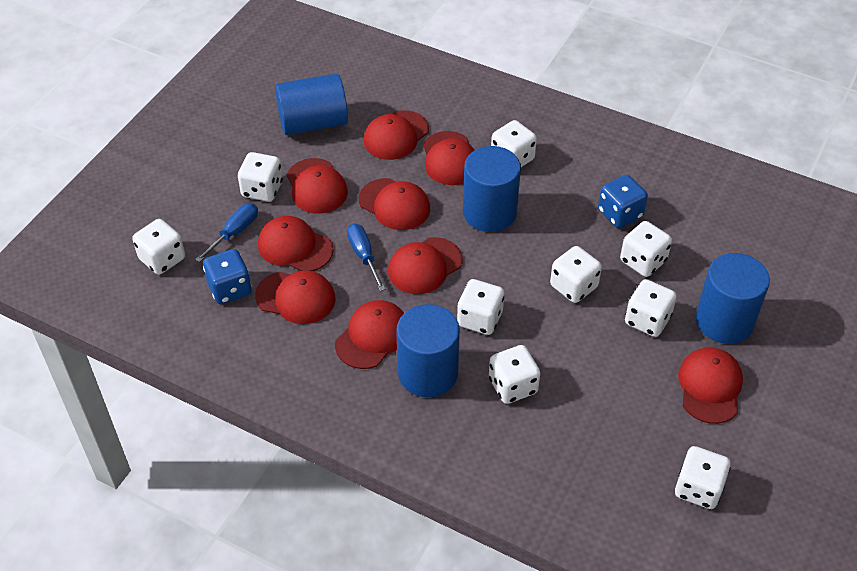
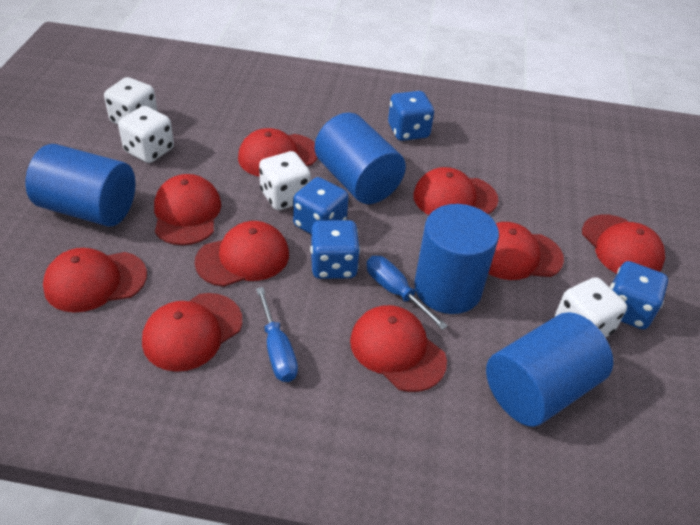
blue dice: [203,249,252,304] [598,175,648,228] = 2 -> [293,177,349,234] [310,220,360,279] [388,91,434,141] [610,261,668,329] = 4
white dice: [132,219,185,275] [238,152,283,202] [457,279,504,335] [489,345,540,404] [491,120,537,167] [550,246,602,303] [620,221,672,277] [625,279,677,337] [675,446,731,509] = 9 -> [104,77,158,125] [118,106,174,163] [259,151,311,210] [555,277,627,338] = 4

